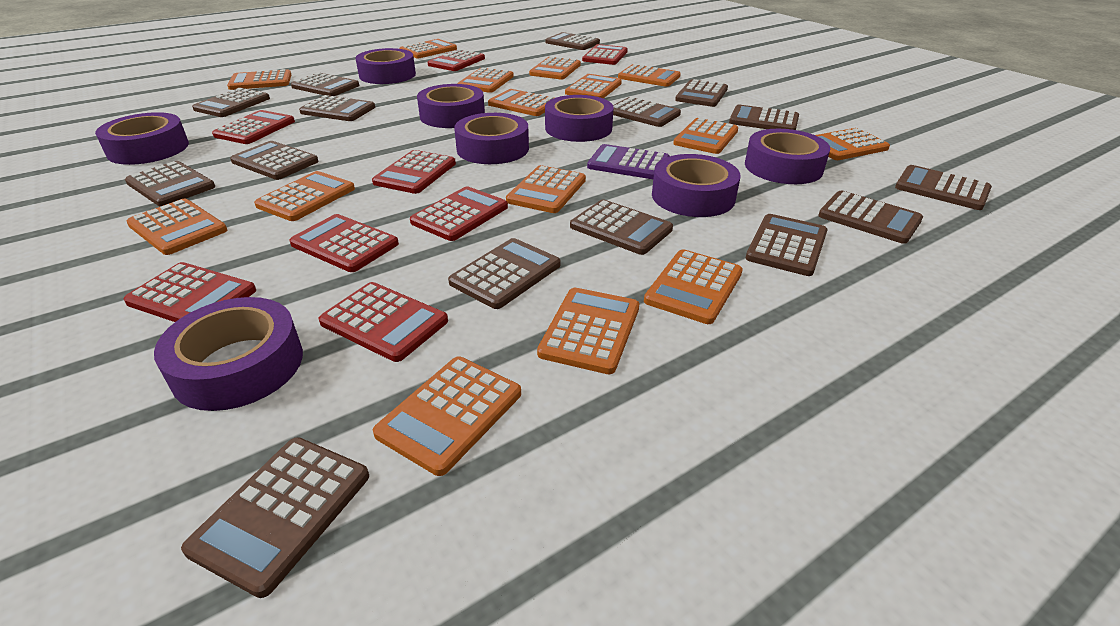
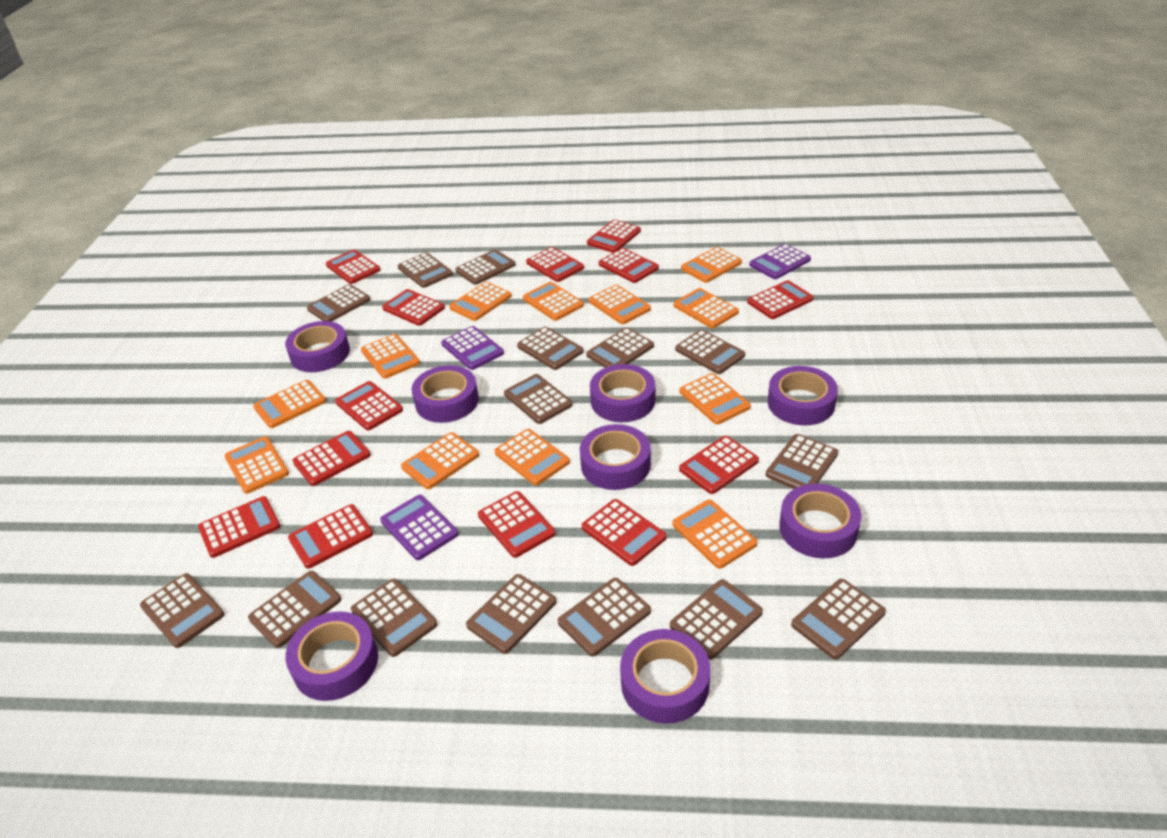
orange calculator: [126,199,227,255] [227,69,291,90] [254,171,355,221] [373,356,521,476] [399,39,457,58] [457,67,514,93] [488,89,554,116] [506,165,586,213] [529,56,581,79] [537,288,639,374] [565,74,622,98] [618,64,681,87] [644,249,743,324] [673,118,738,154] [815,128,890,160] = 15 -> [224,437,289,494] [253,380,326,428] [361,334,420,379] [401,432,479,489] [449,282,512,321] [494,429,570,485] [523,282,584,321] [589,285,651,324] [673,500,757,569] [674,288,739,328] [679,373,751,425] [681,247,742,283] = 12
purple calculator: [587,144,669,179] = 1 -> [380,495,458,560] [441,326,504,370] [749,244,811,279] = 3
red calculator: [124,262,256,322] [212,110,295,144] [290,214,399,272] [319,282,448,362] [372,150,456,194] [410,186,508,241] [428,49,485,71] [582,44,628,65] = 8 -> [198,496,280,558] [288,504,373,569] [292,431,371,486] [326,250,380,284] [335,381,403,430] [382,289,445,326] [478,491,556,558] [526,247,584,282] [582,499,666,566] [587,220,641,253] [599,248,659,283] [679,436,759,494] [747,280,814,319] = 13

